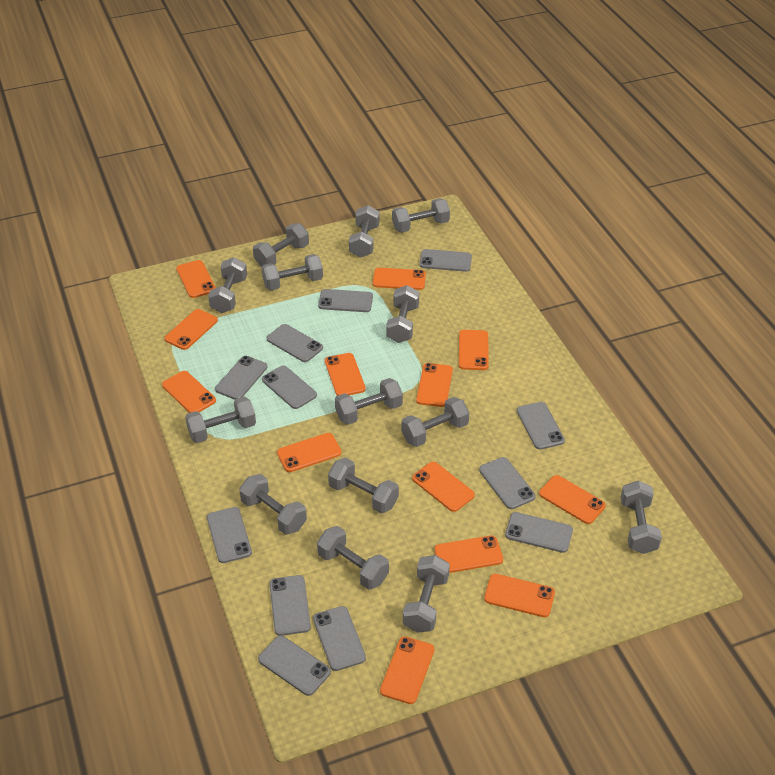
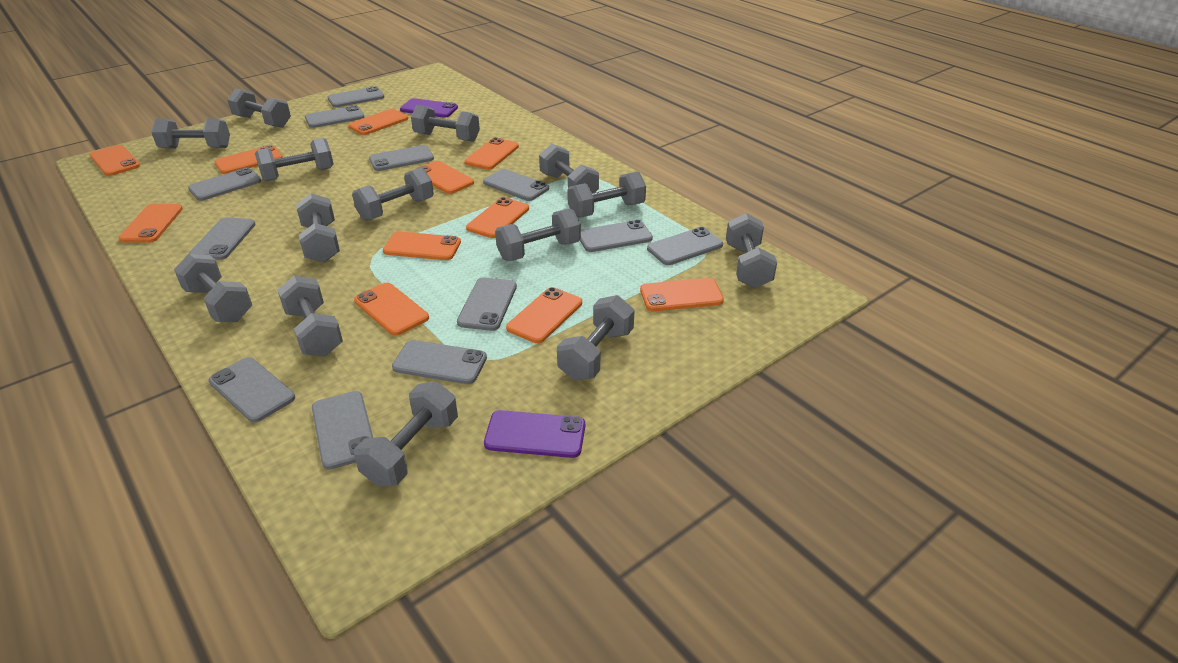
orange phone: [162,371,216,413] [164,309,218,350] [176,260,216,298] [277,433,342,472] [325,353,366,396] [373,268,426,290] [380,636,434,704] [412,462,475,512] [416,363,453,407] [434,535,503,573] [459,330,489,370] [484,574,555,617] [539,475,606,524] = 13 -> [89,145,140,176] [118,204,183,243] [214,145,283,174] [348,109,408,135] [354,283,429,336] [383,231,461,260] [416,161,474,194] [465,137,519,170] [466,197,529,238] [506,287,582,343] [640,278,724,311] = 11
purple phone: none = 0 -> [400,98,458,118] [484,410,585,458] = 2

